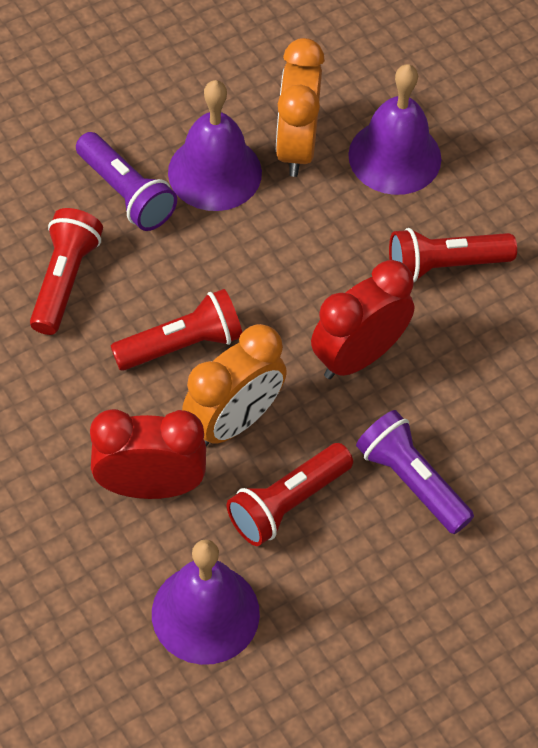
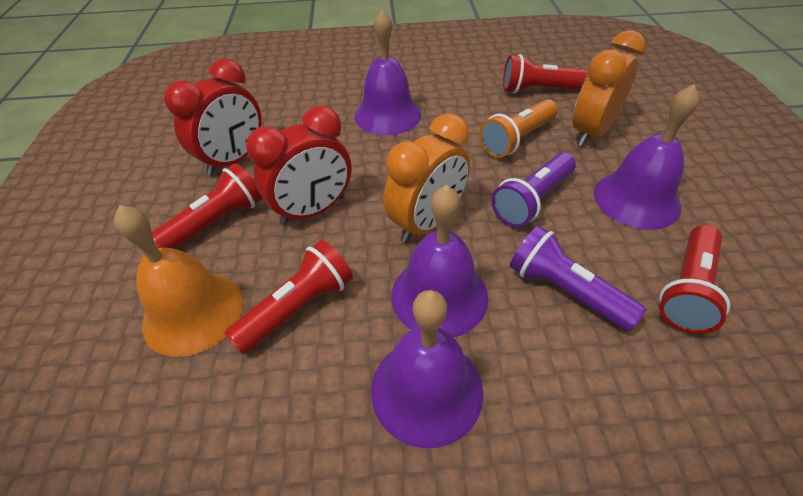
orange bell: none = 0 -> [114,205,243,357] = 1
orange flashlight: none = 0 -> [479,99,558,158] = 1
purple bell: [152,539,260,665] [168,80,262,211] [348,64,441,195] = 3 -> [355,9,422,136] [371,290,483,448] [391,185,488,337] [594,84,700,230] = 4

